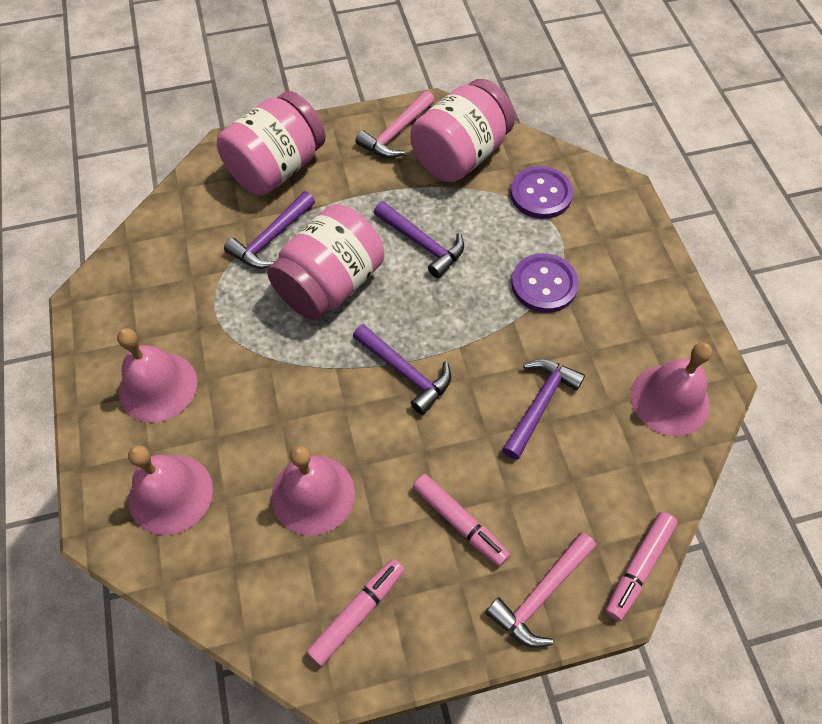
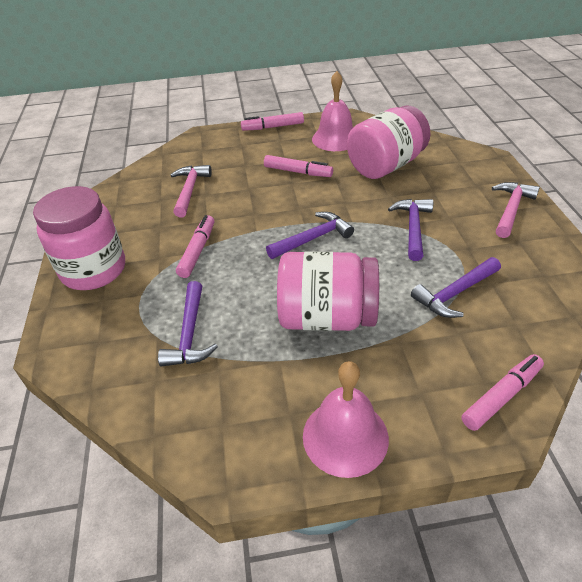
pink bell: [117,328,197,422] [128,445,213,535] [271,445,355,536] [630,342,712,436] = 4 -> [303,361,389,478] [312,71,353,151] = 2
pink marker: [307,559,404,666] [413,474,510,566] [606,512,677,621] = 3 -> [176,215,214,278] [241,112,304,131] [264,155,333,177] [461,354,544,431] = 4
purple button: [510,166,573,219] [511,253,579,313] = 2 -> none = 0

